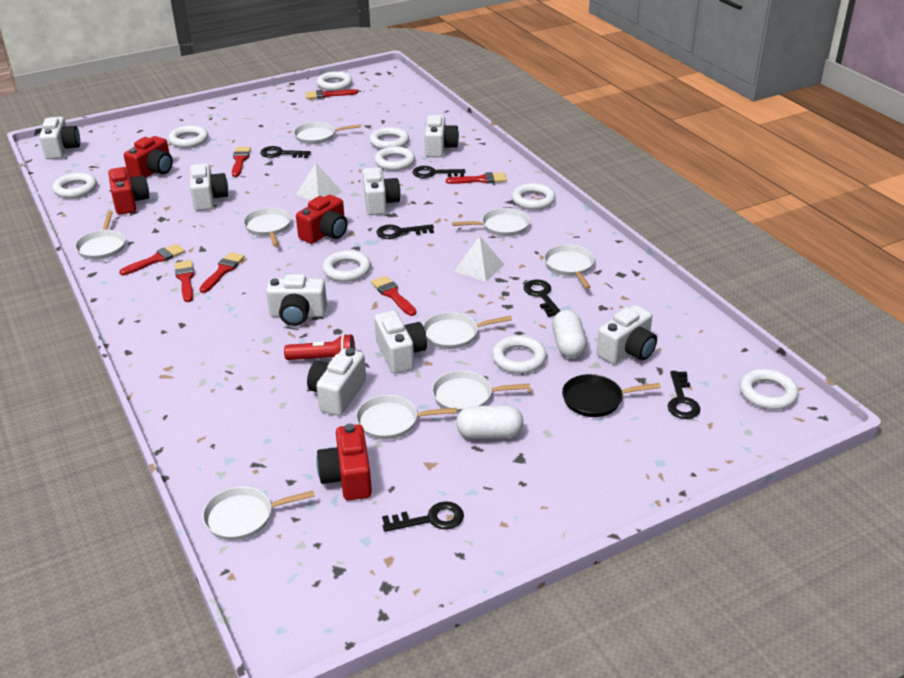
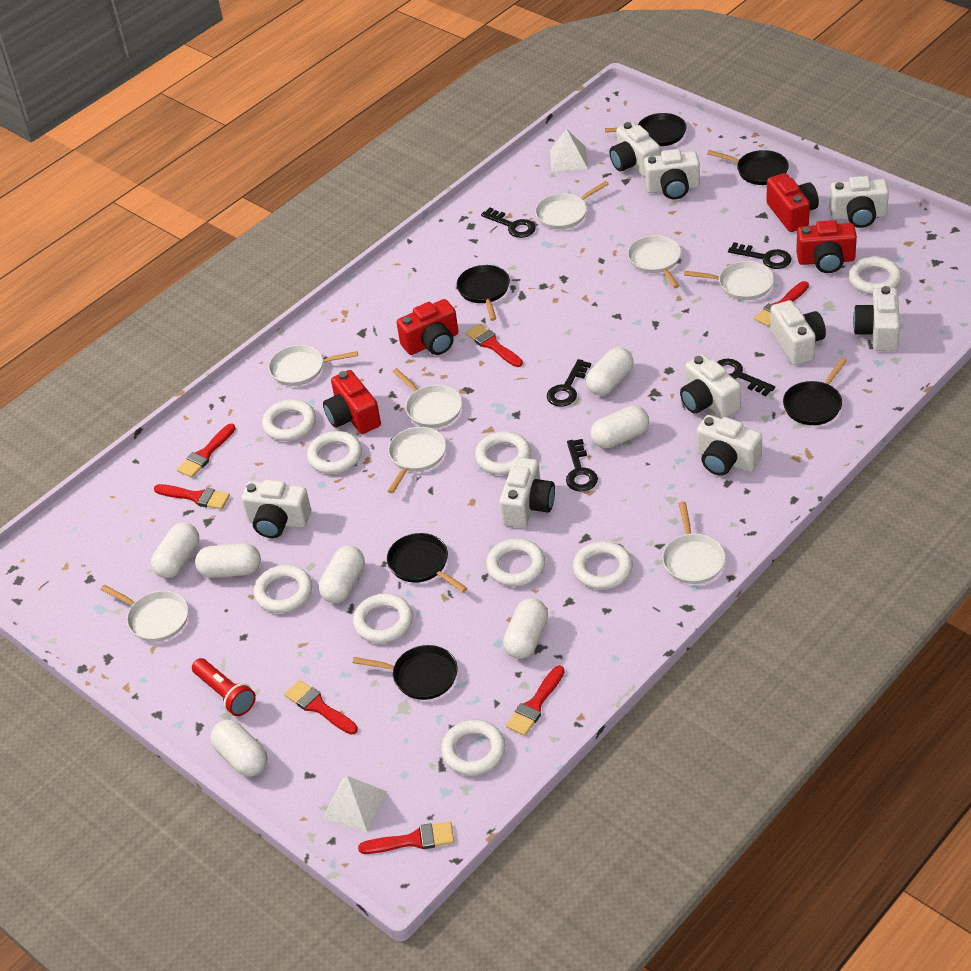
black key: [260,146,311,158] [377,224,434,239] [382,501,464,532] [412,166,465,178] [524,279,560,317] [668,371,701,419] = 6 -> [481,207,536,238] [547,359,591,407] [566,439,598,492] [717,359,775,396] [728,242,792,269] = 5
black pan: [562,374,661,417] = 1 -> [352,645,458,700] [387,533,467,592] [457,265,510,321] [605,113,686,146] [707,150,789,185] [783,358,847,425] = 6
white camera: [39,117,80,159] [190,163,228,211] [266,274,327,326] [307,348,366,416] [363,167,401,215] [374,310,427,374] [425,115,459,157] [597,305,657,364] = 8 -> [242,480,311,538] [500,457,555,528] [609,122,661,176] [644,149,700,199] [680,354,741,418] [697,415,762,476] [770,300,826,365] [829,176,889,228] [853,286,900,351] = 9
white capsule: [456,405,523,439] [552,310,587,358] = 2 -> [151,523,199,578] [195,543,261,578] [210,720,268,777] [319,546,365,603] [503,598,548,659] [586,347,633,396] [590,406,649,448] = 7
white pan: [75,211,126,260] [202,487,315,540] [243,208,291,246] [294,122,361,144] [356,395,457,440] [423,312,512,349] [432,370,530,413] [452,208,530,236] [544,245,595,289] = 9 -> [100,585,189,642] [268,345,358,386] [388,427,446,493] [392,368,462,428] [535,181,609,229] [628,235,681,288] [662,501,726,584] [684,261,774,300] = 8

